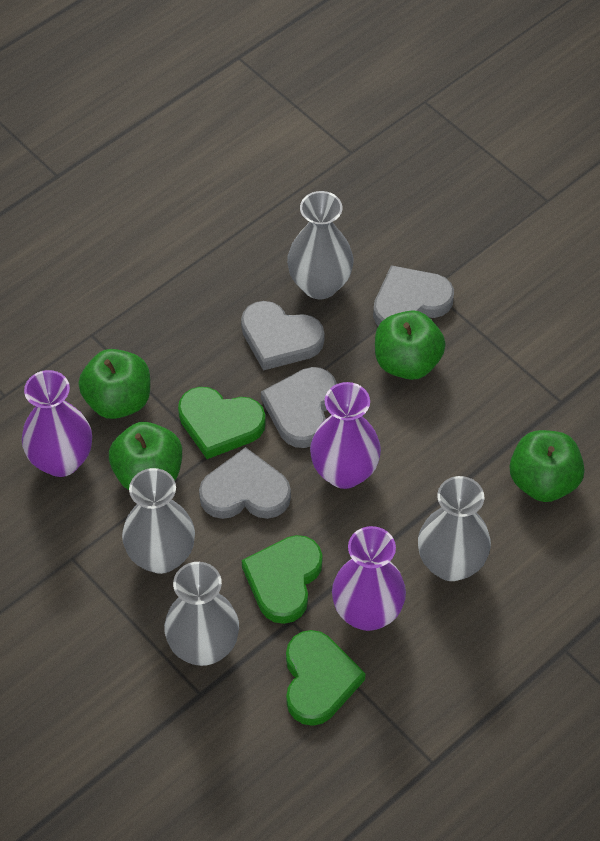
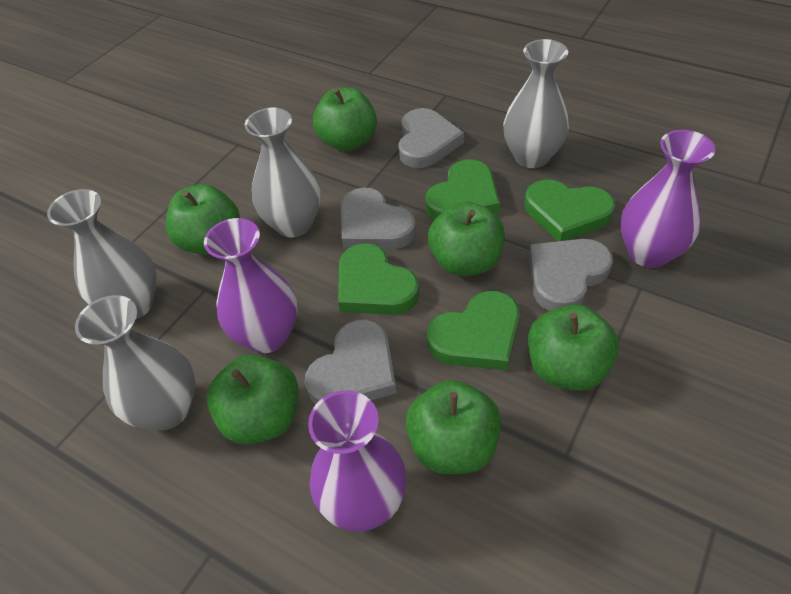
green apple: [78,349,150,419] [109,422,182,490] [375,310,446,380] [510,430,584,502] = 4 -> [166,184,240,255] [207,355,298,445] [313,87,377,151] [405,380,501,474] [428,202,505,276] [528,305,619,391] = 6
green heart: [178,387,266,459] [242,535,323,624] [286,630,366,726] = 3 -> [338,243,419,315] [425,160,500,220] [427,291,520,371] [525,180,615,241] = 4

